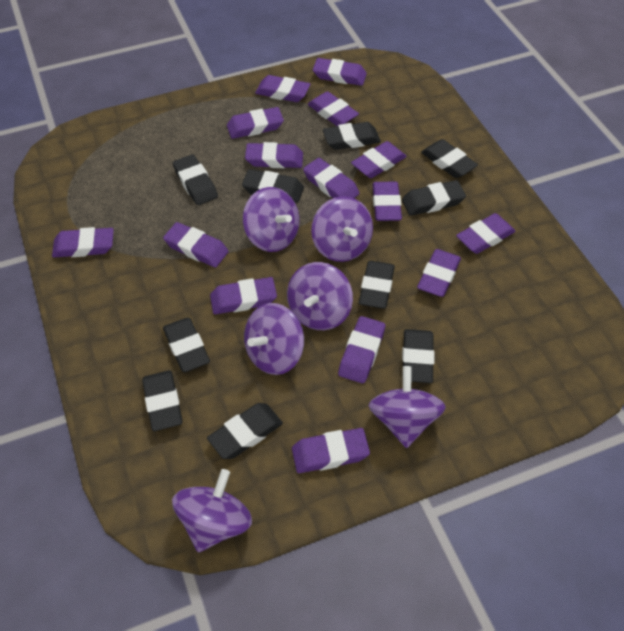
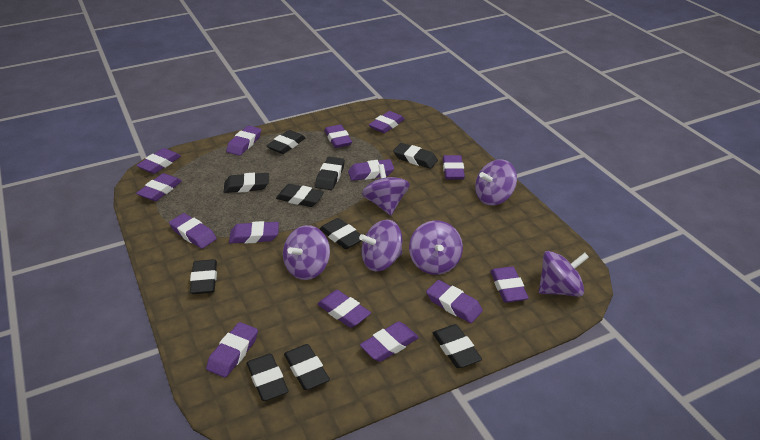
purple eraser: [52,227,114,257] [163,222,229,268] [210,277,277,314] [227,107,284,139] [245,142,303,168] [255,75,311,102] [292,428,370,473] [303,158,359,198] [308,91,359,126] [313,58,367,86] [338,316,385,384] [351,141,407,178] [373,182,402,221] [417,249,461,297] [456,213,516,254] = 15 -> [136,148,181,174] [136,173,182,201] [169,213,217,249] [206,322,258,378] [226,126,261,156] [229,221,279,244] [317,290,371,328] [325,125,352,148] [348,159,394,181] [360,321,419,362] [369,111,405,133] [426,280,483,323] [443,155,465,180] [491,266,529,303] = 14

